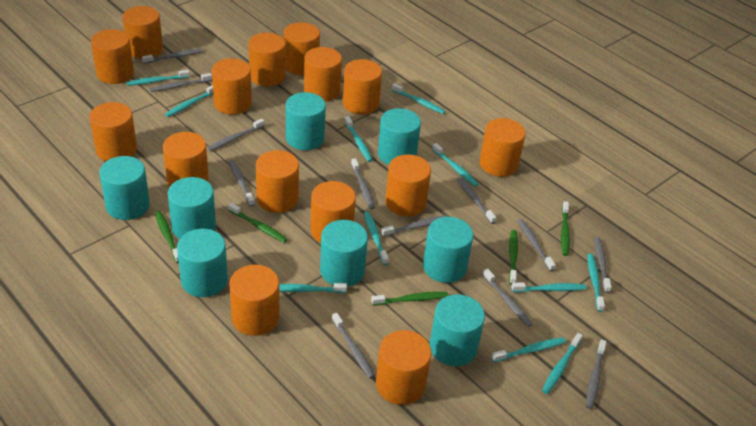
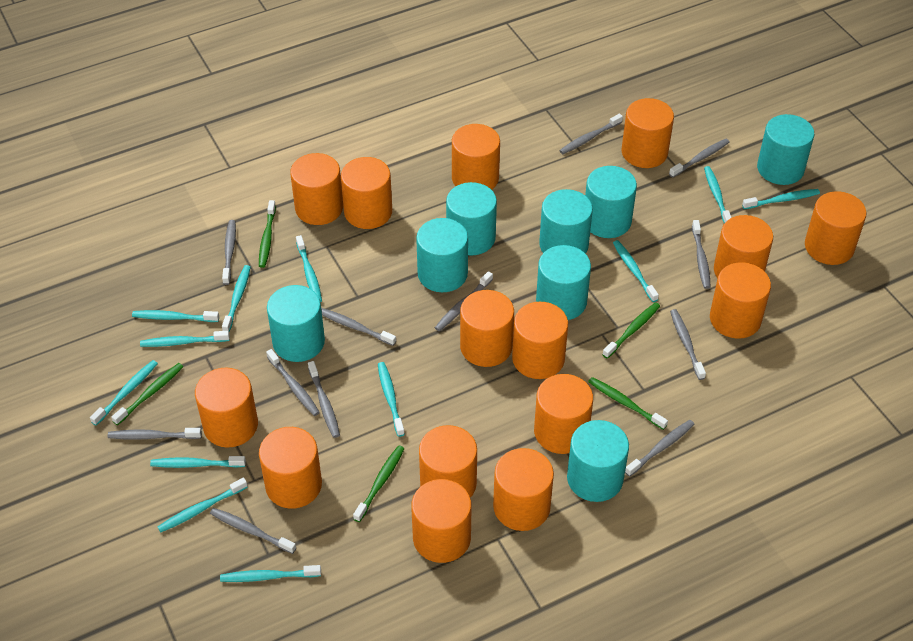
turquoise toothbrush: [126,70,190,86] [165,85,213,117] [279,283,347,293] [345,116,372,162] [364,212,389,265] [392,83,446,114] [432,143,478,187] [491,337,566,362] [511,282,586,292] [542,333,583,394] [587,254,605,312] = 11 -> [90,360,158,426] [132,310,219,322] [140,331,230,347] [150,456,246,468] [158,478,248,533] [220,565,321,582] [222,265,251,332] [296,235,322,302] [378,362,405,437] [613,240,659,302] [704,166,732,224] [742,189,820,209] = 12

